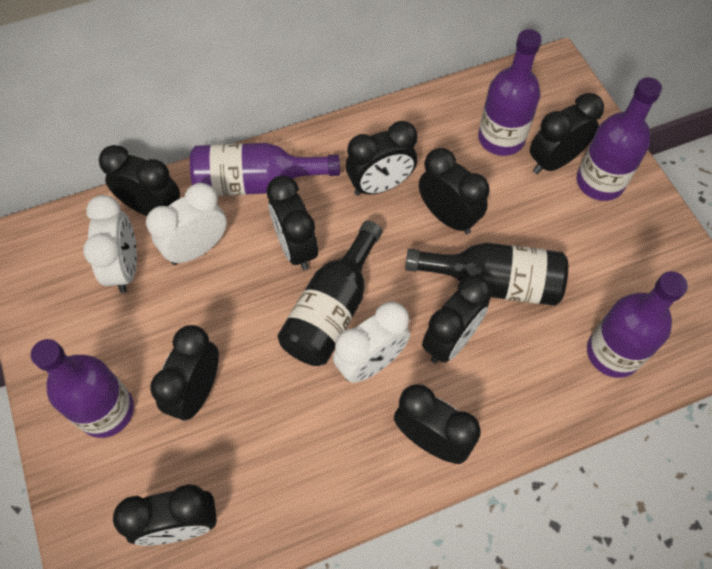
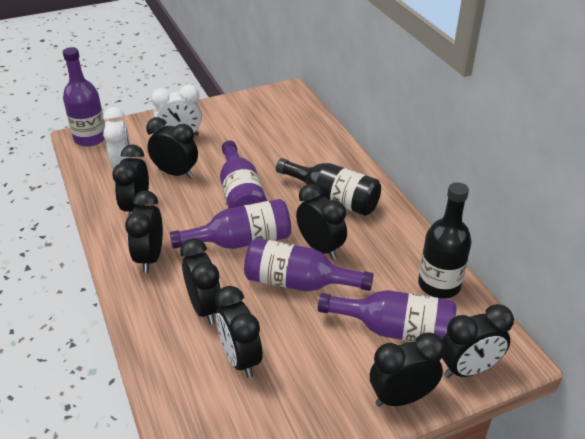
black clock: [99,145,180,216] [113,484,217,546] [150,325,219,421] [267,175,318,271] [346,121,417,196] [394,384,481,464] [419,148,490,234] [422,275,492,363] [530,93,604,174] = 9 -> [112,144,149,215] [125,190,163,273] [146,117,198,179] [180,238,221,325] [215,286,262,378] [296,184,347,260] [370,332,445,407] [442,304,514,378] = 8
white clock: [83,195,137,293] [146,183,227,265] [333,302,410,383] = 3 -> [103,107,132,170] [151,85,202,136] = 2

